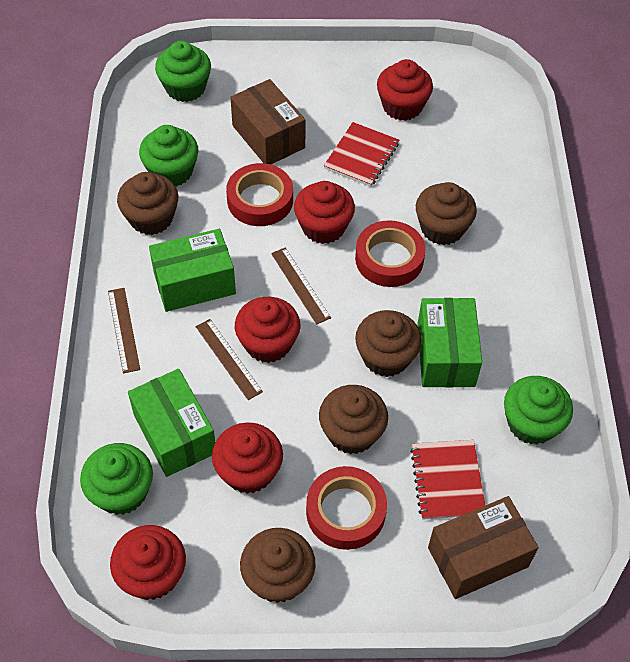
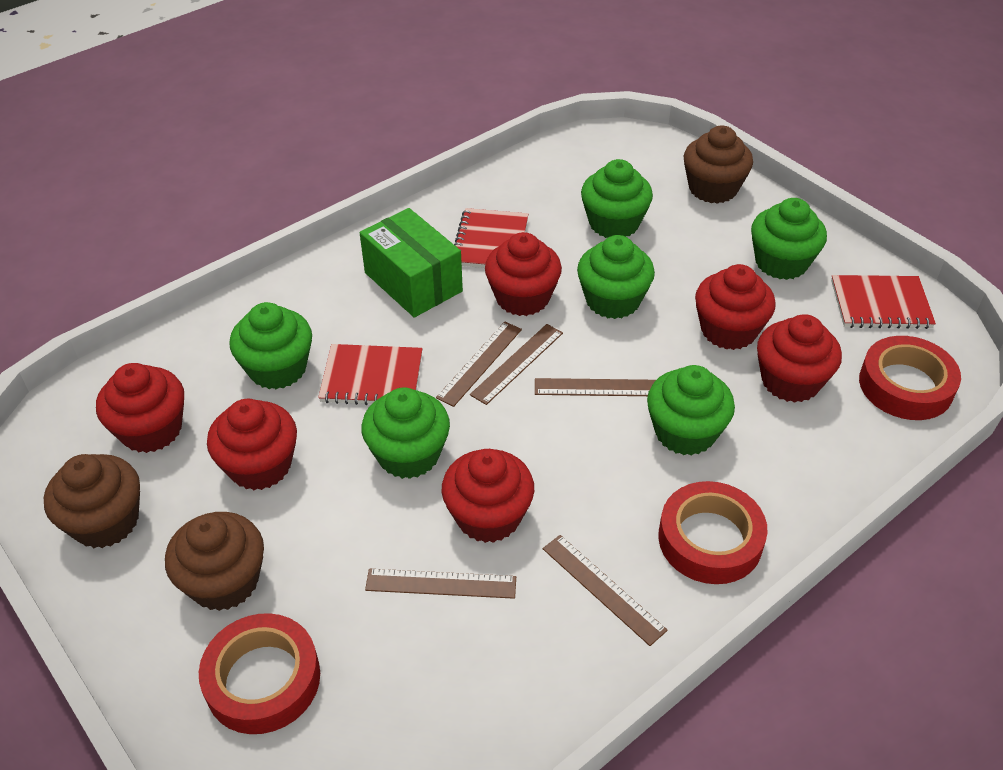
brown box: [230,79,306,165] [428,496,539,599] = 2 -> none = 0
brown cupcake: [117,172,178,235] [240,528,316,603] [319,385,388,454] [355,310,422,377] [416,182,477,245] = 5 -> [44,454,140,548] [165,512,264,611] [684,126,753,204] = 3
brown ruler: [108,288,140,373] [196,319,263,400] [271,247,331,325] = 3 -> [365,569,516,599] [436,322,522,407] [470,324,563,405] [535,378,656,396] [543,535,668,646] = 5
green box: [128,369,215,477] [149,229,236,312] [417,298,482,388] = 3 -> [360,208,463,318] = 1
green cupcake: [80,443,153,515] [139,125,198,187] [155,41,211,102] [504,376,573,445] = 4 -> [229,302,312,389] [361,387,450,479] [577,235,655,319] [581,159,653,238] [647,365,735,456] [751,198,827,280] = 6
red cupcake: [110,525,186,600] [212,422,283,494] [235,297,300,363] [294,181,355,244] [377,59,433,121] = 5 -> [96,363,184,453] [207,399,297,490] [442,449,534,543] [485,232,562,316] [695,264,776,350] [757,314,842,403] = 6
red notebook: [324,122,399,187] [410,440,485,520] = 2 -> [318,344,422,405] [454,208,528,268] [831,275,936,329] = 3

